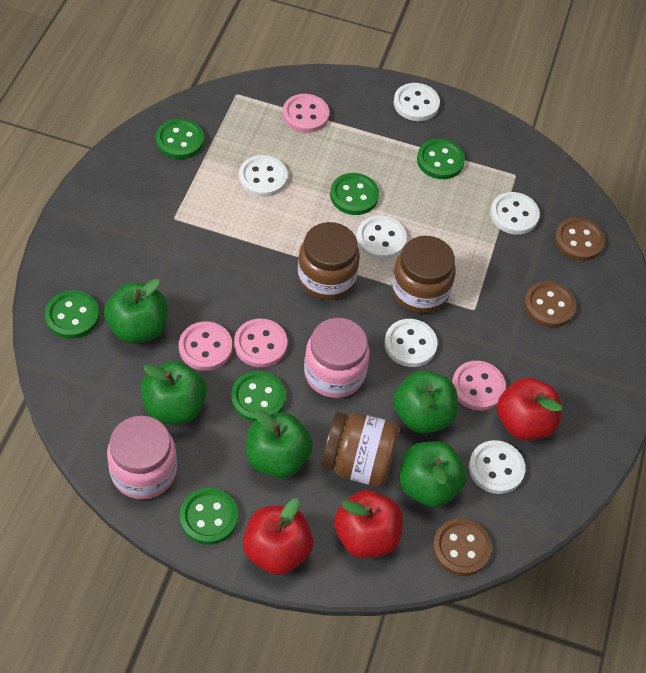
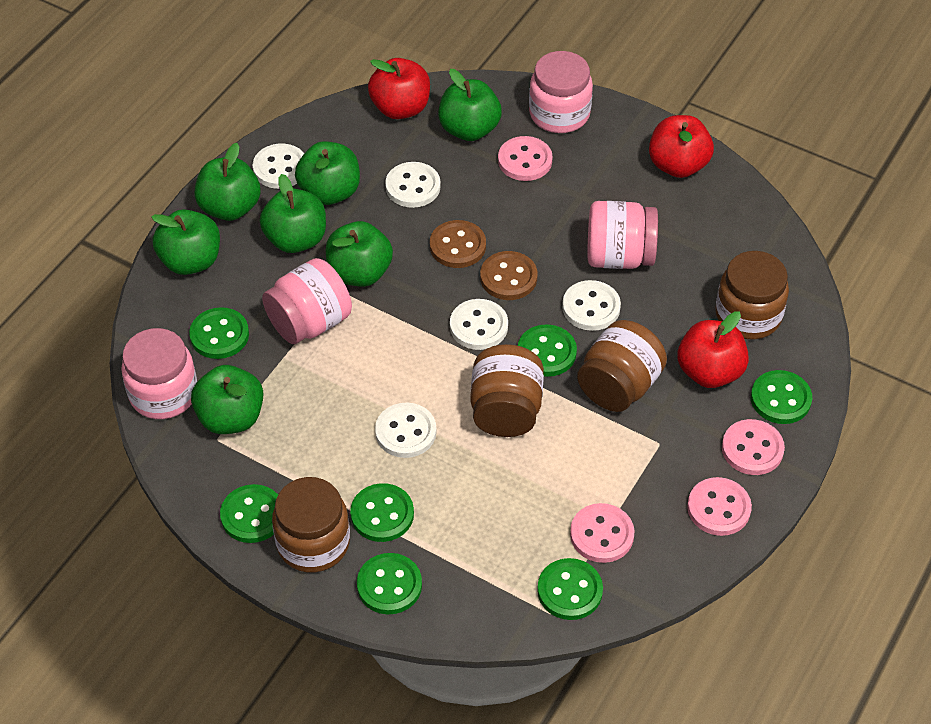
brown button: [433,518,491,576] [524,281,576,328] [555,217,605,261] = 3 -> [430,220,486,268] [480,251,538,300] = 2
brown jar: [298,222,360,300] [321,412,399,487] [391,236,456,313] = 3 -> [272,477,350,572] [470,344,544,437] [577,320,667,412] [716,251,789,339] = 4
green apple: [104,279,167,344] [141,361,207,425] [246,409,313,478] [393,370,458,434] [399,441,467,507] = 5 -> [151,209,220,275] [191,365,263,434] [194,143,260,221] [260,174,326,253] [295,141,360,205] [326,221,393,287] [438,69,502,141] = 7
green button: [45,290,99,339] [156,119,204,159] [180,488,238,545] [231,371,286,422] [330,173,379,215] [417,139,465,179] = 6 -> [189,307,249,359] [220,484,278,543] [350,483,414,542] [357,553,422,615] [518,324,577,377] [537,558,603,620] [751,370,812,424] = 7
pink jar: [107,416,177,499] [304,318,370,398] = 2 -> [121,328,197,419] [262,258,352,344] [529,51,593,133] [587,201,658,269] = 4
white button: [239,155,288,197] [356,215,407,259] [384,319,438,367] [393,83,440,121] [469,440,525,494] [490,192,540,235] = 6 -> [253,144,304,189] [375,403,437,458] [385,162,441,208] [450,299,508,350] [562,280,621,331] = 5

